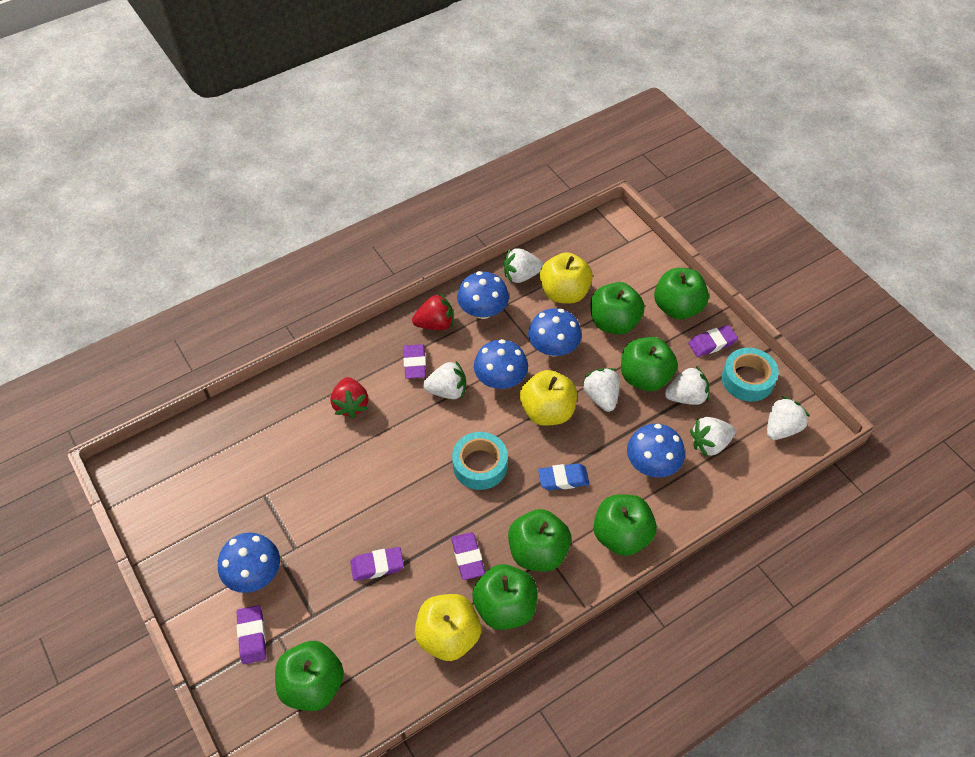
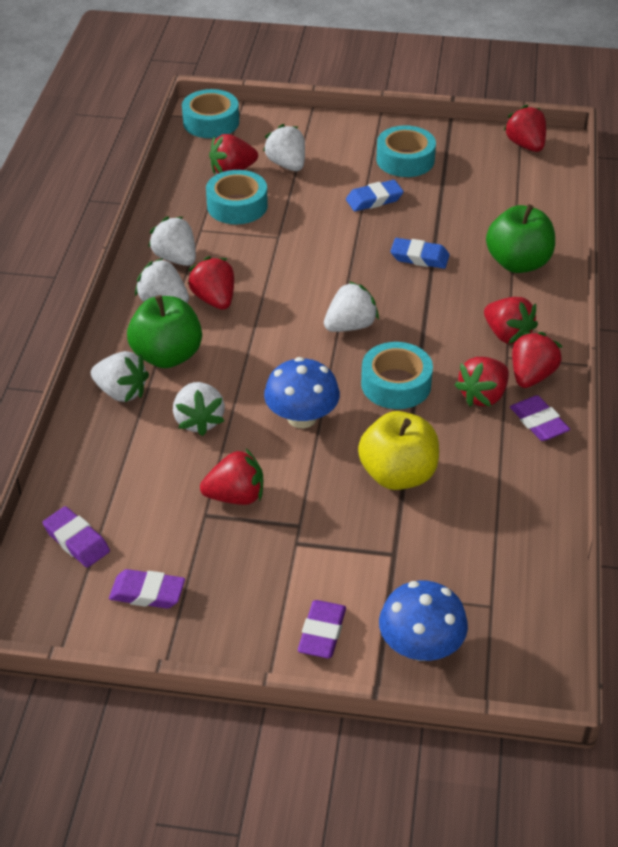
blue eraser: [538,463,590,490] = 1 -> [346,180,404,211] [391,238,450,269] = 2
blue mushroom: [218,532,280,593] [457,271,509,319] [474,339,528,389] [528,308,581,357] [627,423,685,478] = 5 -> [264,357,340,428] [379,580,468,661] = 2
green apple: [275,641,344,711] [472,564,537,630] [508,509,571,572] [590,282,645,335] [593,494,657,556] [621,337,678,391] [654,268,709,320] = 7 -> [127,295,202,368] [486,204,555,273] = 2
purple eraser: [237,605,266,664] [350,547,404,581] [404,344,426,379] [451,532,485,580] [688,325,738,357] = 5 -> [43,506,110,568] [109,569,185,609] [298,600,346,658] [510,395,570,441] = 4
red strawberry: [330,377,368,418] [412,293,453,330] = 2 -> [188,256,234,310] [200,449,263,505] [209,134,258,174] [455,357,509,407] [484,297,538,344] [503,105,546,152] [512,332,562,388] = 7
turquoise tape: [452,432,508,490] [722,348,778,402] = 2 -> [182,89,239,138] [206,170,268,224] [361,342,433,409] [377,125,436,177] = 4
yellow apple: [415,594,481,661] [520,370,577,426] [540,252,593,304] = 3 -> [358,411,439,490] = 1

